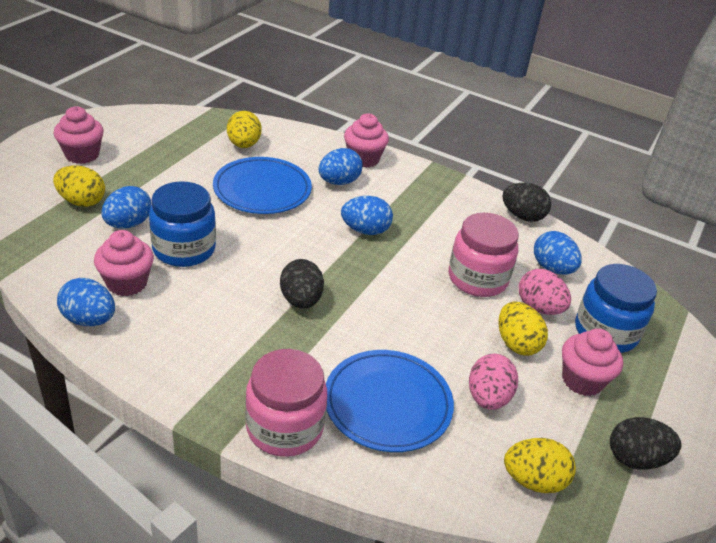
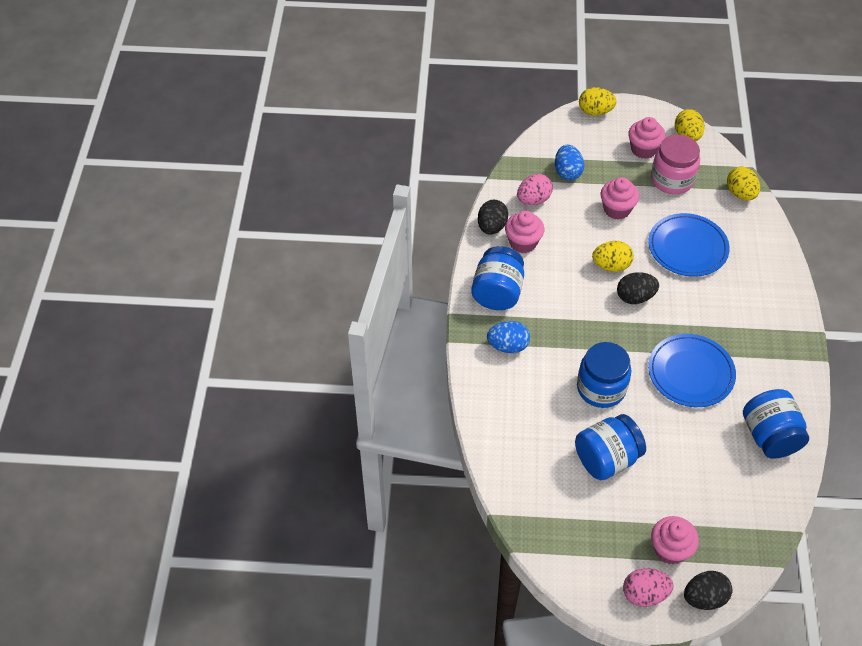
blue egg: [57,278,115,326] [101,186,151,228] [319,148,363,185] [341,196,393,235] [534,231,582,275] = 5 -> [487,321,530,353] [555,145,584,180] = 2
blue jar: [149,181,216,267] [575,264,657,353] = 2 -> [471,246,524,310] [575,414,646,480] [577,342,631,408] [743,389,809,459] = 4
pink jar: [245,349,327,457] [449,213,519,297] = 2 -> [651,134,700,194] = 1

